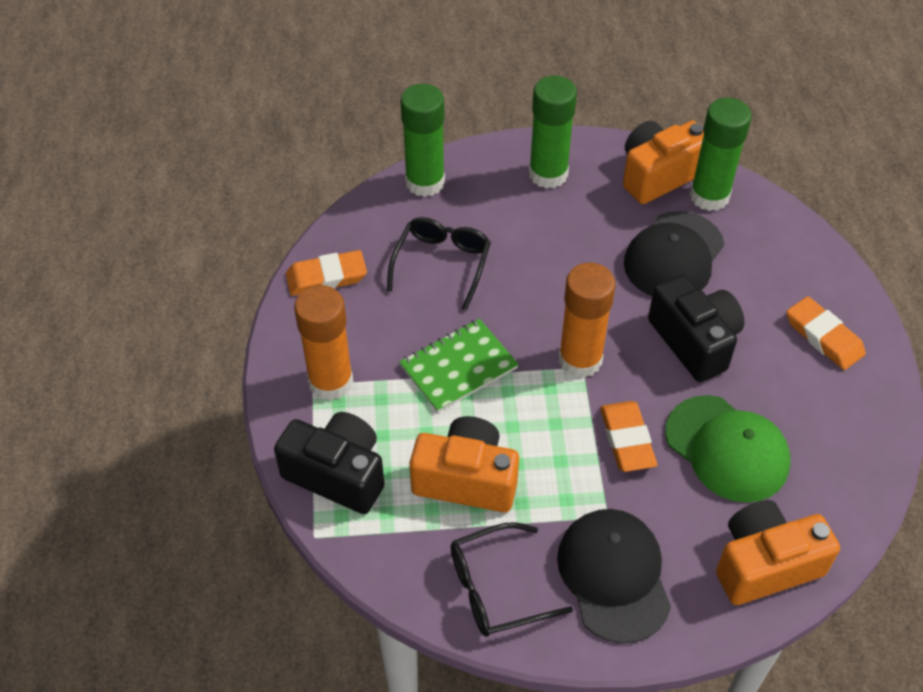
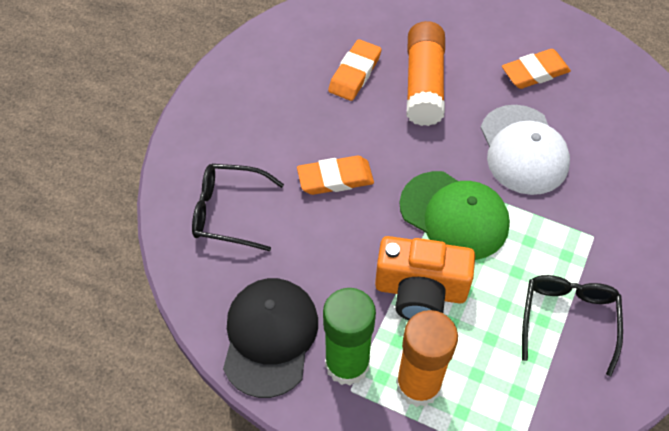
black camera: [274,412,384,514] [648,274,745,382] = 2 -> none = 0
black cap: [557,509,671,644] [624,211,724,296] = 2 -> [223,278,318,398] = 1
green glue stick: [401,84,445,197] [529,76,577,189] [690,98,752,211] = 3 -> [323,288,376,385] = 1
green notebook: [399,319,519,413] = 1 -> none = 0
orange camera: [409,416,519,512] [623,121,704,204] [716,500,840,605] = 3 -> [375,236,475,320] = 1
white cap: none = 0 -> [481,105,570,195] = 1

